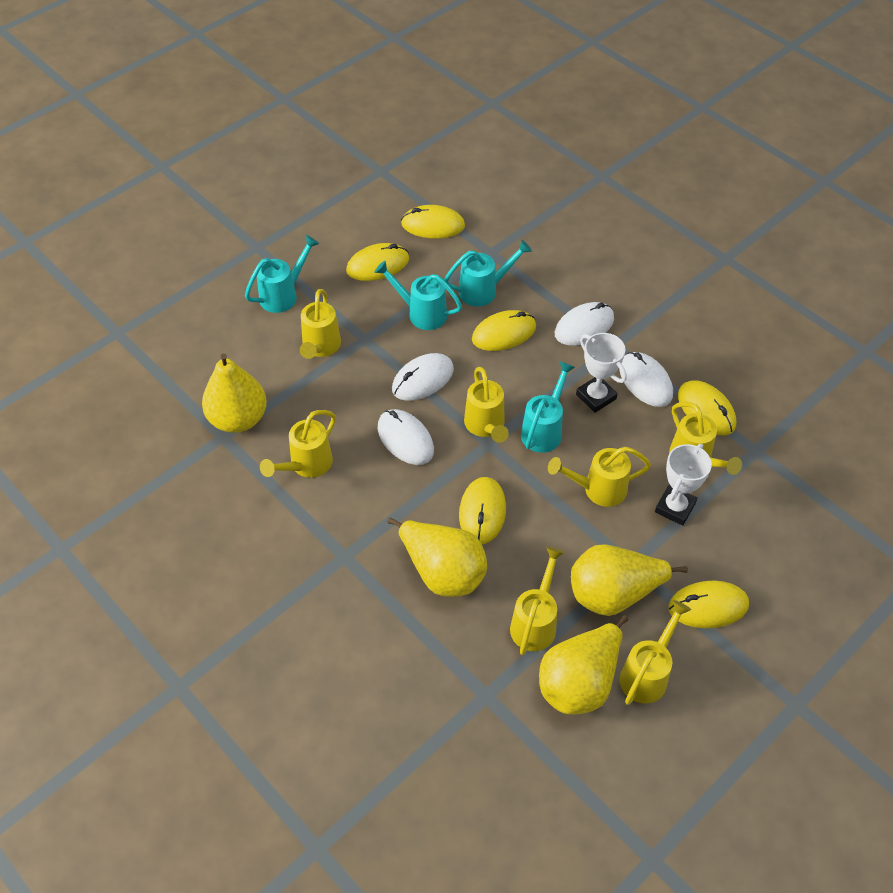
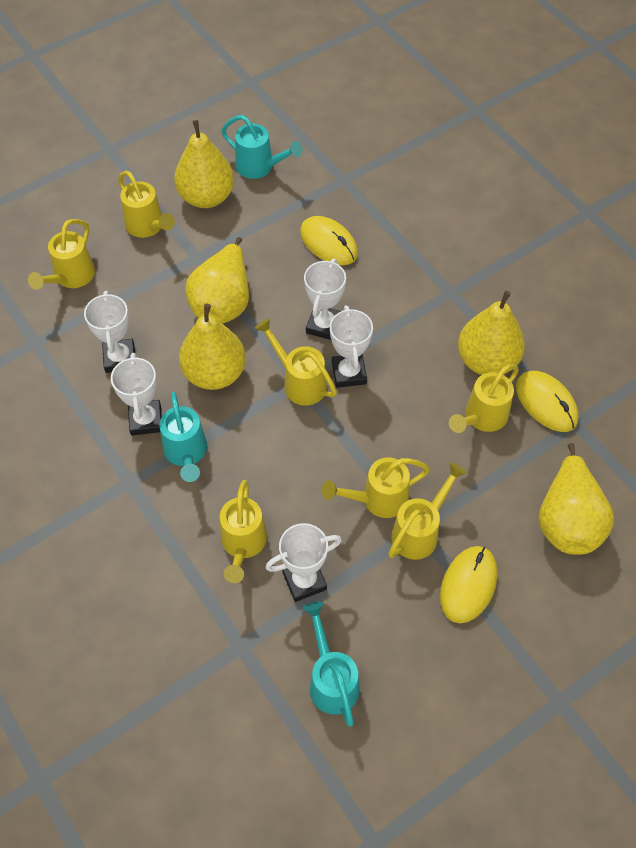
turquoise watering can: [245,235,319,313] [374,261,462,330] [444,240,532,306] [521,361,575,453] = 4 -> [159,392,207,482] [221,115,303,179] [303,601,359,727] = 3
white mouse: [378,409,434,465] [392,353,454,401] [555,302,614,346] [619,352,673,407] = 4 -> none = 0
white trophy: [576,333,627,413] [655,444,712,526] = 2 -> [84,291,135,373] [111,353,162,436] [265,523,342,602] [304,258,346,340] [330,305,373,388] = 5
yellow mouse: [346,243,409,281] [401,205,465,239] [459,477,506,544] [472,310,536,351] [668,581,749,628] [678,380,736,435] = 6 -> [300,216,358,265] [440,546,497,623] [516,371,579,432] = 3
yellow pear: [202,353,267,433] [387,518,487,597] [539,615,628,715] [571,544,688,616] = 4 -> [174,120,234,208] [179,304,246,390] [186,237,249,324] [458,291,525,375] [539,443,614,555] = 5

